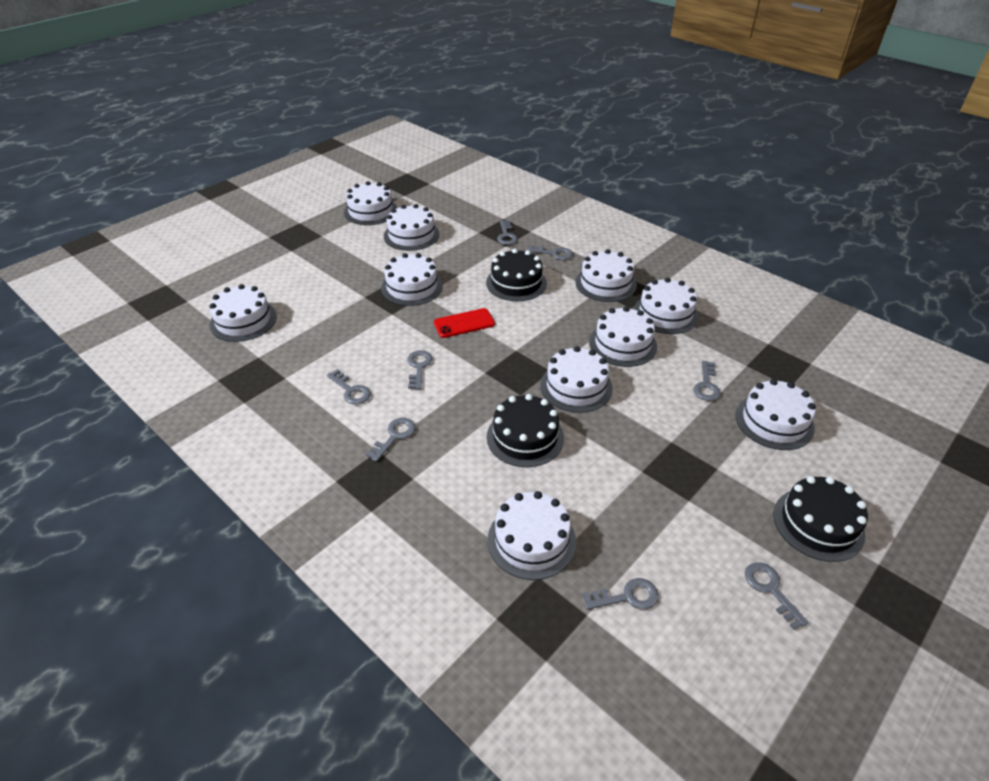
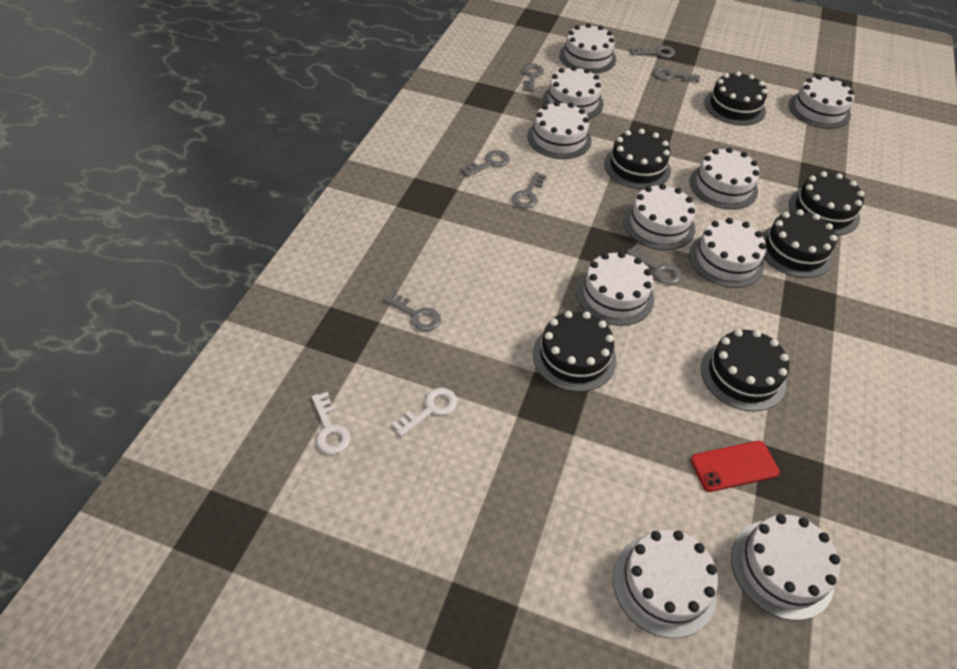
black cake: [486,249,547,301] [487,394,564,467] [773,476,868,562] = 3 -> [533,311,616,392] [604,129,671,189] [701,329,789,411] [704,71,768,126] [762,209,837,278] [789,171,864,236] = 6
grey key: [327,369,371,404] [365,418,416,462] [407,350,433,389] [497,220,518,245] [527,245,573,260] [583,578,659,610] [694,361,721,401] [745,562,809,630] = 8 -> [383,291,441,331] [461,150,510,177] [512,172,547,208] [523,64,544,92] [626,246,681,285] [630,45,675,58] [653,67,700,83] = 7
white key: none = 0 -> [312,392,350,454] [392,388,457,437] = 2

